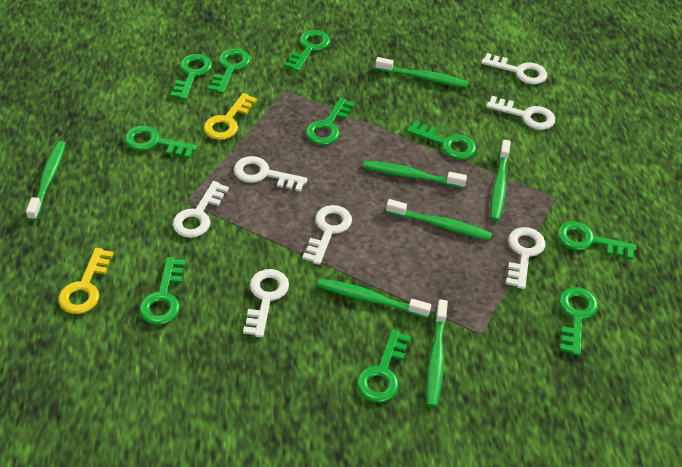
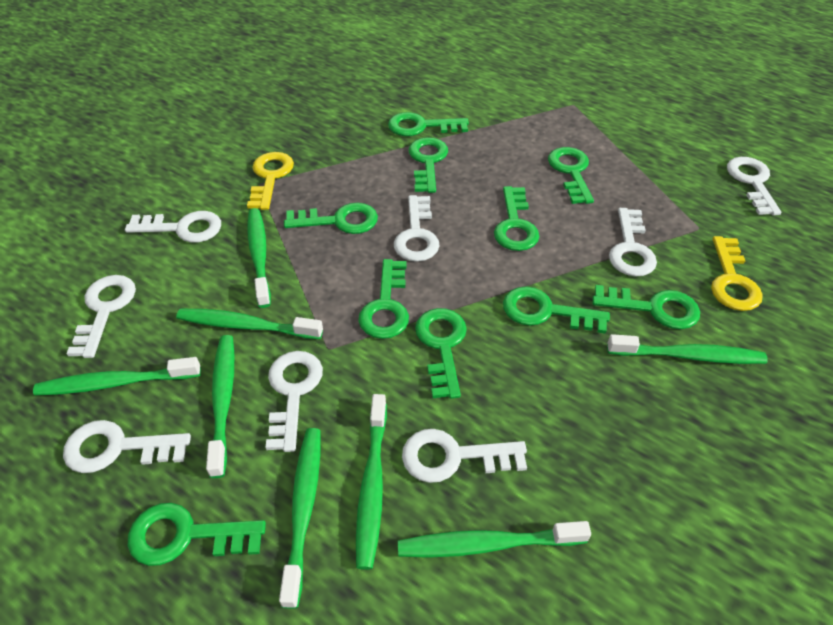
green toothbrush: [26,141,66,221] [317,278,431,318] [363,161,467,188] [375,57,468,88] [386,199,492,240] [426,299,448,407] [491,140,511,221] = 7 -> [33,357,201,396] [176,309,323,339] [206,335,234,478] [247,208,271,308] [279,428,321,609] [356,394,387,570] [398,521,591,558] [607,334,768,364] = 8
white key: [173,181,229,238] [234,156,307,192] [243,269,289,338] [302,205,352,265] [481,53,547,84] [486,96,555,130] [506,227,546,289] = 7 -> [63,420,191,473] [66,275,136,358] [125,211,221,243] [265,351,323,452] [394,195,440,262] [402,429,527,483] [609,208,657,277] [727,157,782,215] = 8

